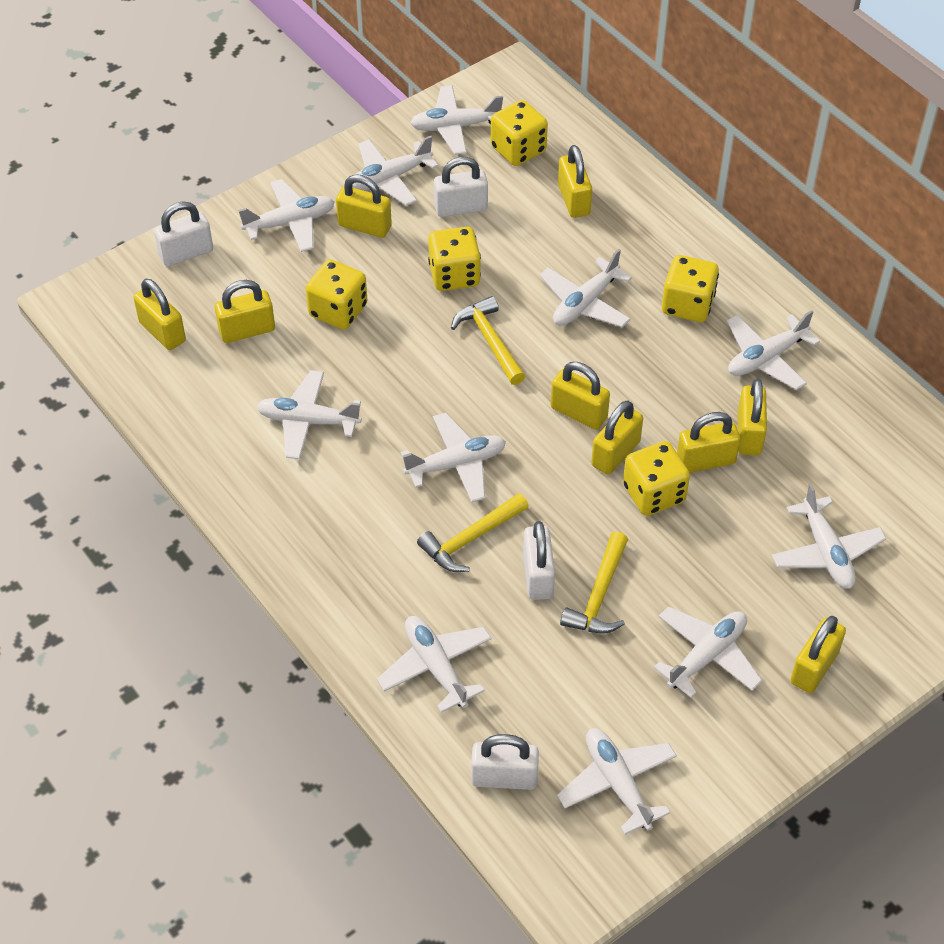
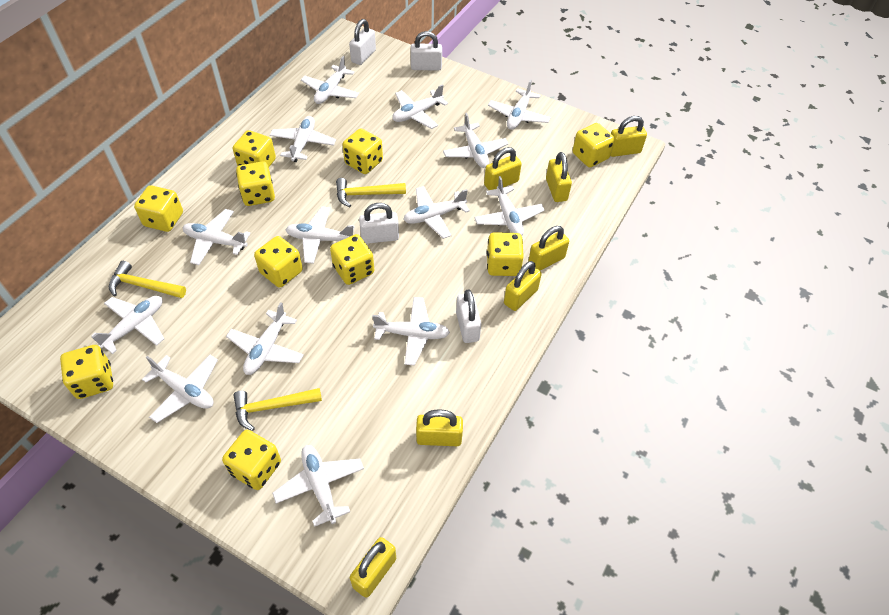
white plane: [238,179,334,252] [257,370,362,459] [352,136,438,206] [377,616,492,713] [401,413,506,502] [410,86,503,155] [540,249,632,328] [557,728,677,835] [654,607,762,698] [727,310,820,390] [772,483,887,589] = 11 -> [91,296,164,354] [142,355,218,423] [183,209,251,265] [226,302,304,375] [270,116,336,162] [272,445,364,527] [285,206,355,264] [301,56,359,104] [372,297,450,366] [392,84,448,129] [403,186,470,239] [443,113,509,168] [474,176,545,236] [488,79,551,130] = 14
yellow dice: [306,259,367,330] [428,227,481,291] [491,100,548,166] [623,441,690,516] [662,255,719,322] = 5 -> [60,345,113,399] [134,185,183,232] [222,430,281,490] [233,130,276,167] [236,161,275,206] [254,236,303,287] [330,234,374,285] [342,128,383,174] [487,232,524,276] [573,123,615,167] = 10
yellow padlock: [133,279,186,350] [215,280,275,343] [336,174,392,238] [551,362,610,430] [558,145,592,218] [591,400,643,475] [677,412,740,473] [737,379,767,455] [790,616,846,693] = 9 -> [350,537,396,598] [416,409,463,446] [484,147,522,190] [504,261,542,311] [528,226,569,271] [546,152,572,202] [611,116,647,157] = 7

